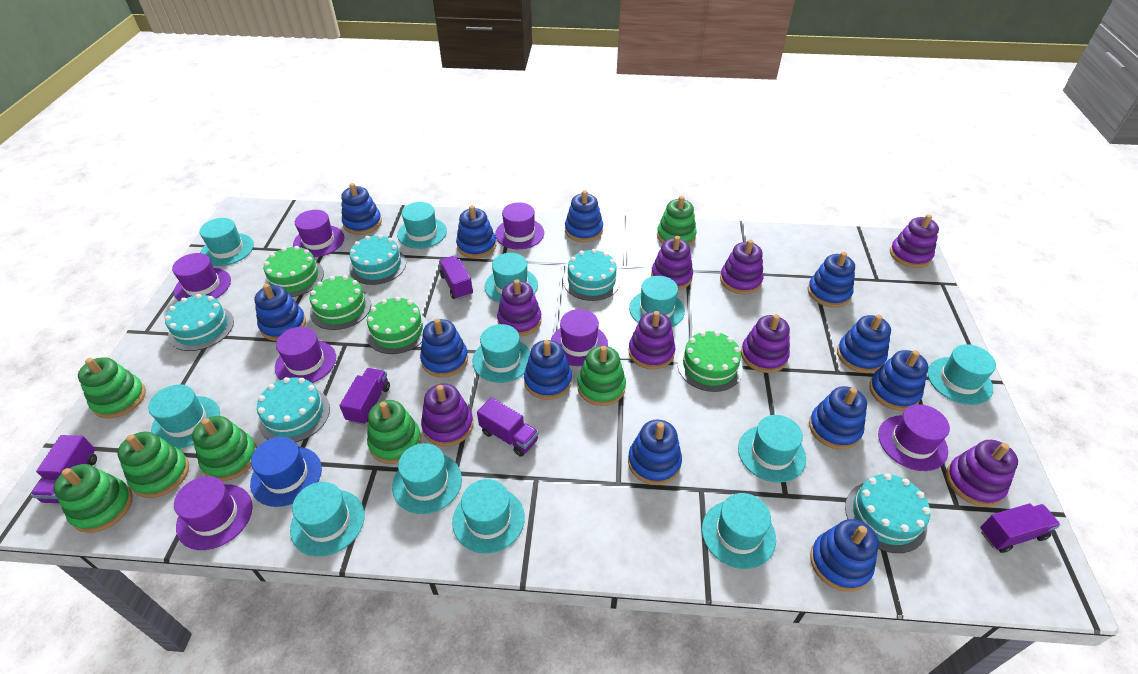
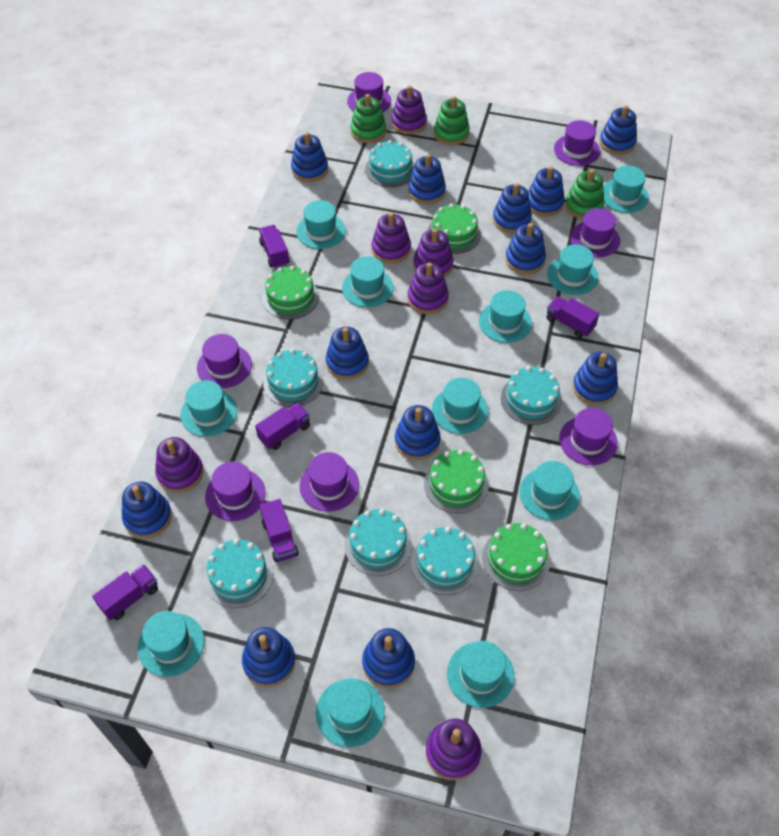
blue hat: [250,437,322,507] = 1 -> none = 0
green stacking toy: [54,464,133,533] [78,357,146,418] [117,432,189,498] [192,416,257,481] [367,400,421,464] [577,346,626,406] [657,196,697,246] = 7 -> [350,94,386,143] [434,96,470,145] [565,169,605,219] = 3
purple stacking toy: [421,384,473,447] [497,279,542,336] [628,311,675,370] [651,236,693,290] [720,239,763,294] [741,314,790,373] [890,214,939,268] [946,440,1018,507] = 8 -> [155,437,204,493] [371,212,411,264] [391,86,427,135] [407,263,449,314] [413,229,453,277] [426,719,482,780] = 6
turquoise cake: [165,294,234,351] [257,377,330,442] [349,234,406,285] [563,249,620,301] [845,473,930,553] = 5 -> [204,539,273,608] [263,349,323,407] [345,509,412,576] [365,140,415,187] [411,527,479,595] [501,366,562,425] = 6
turquoise hat: [148,384,220,449] [200,218,254,266] [290,482,365,557] [392,443,462,514] [397,202,447,249] [452,479,525,553] [472,324,530,383] [485,253,538,303] [629,276,685,327] [702,493,776,569] [738,415,806,483] [928,344,996,405] = 12 -> [138,611,204,677] [180,380,237,437] [296,200,346,249] [316,678,385,748] [342,256,394,308] [432,378,489,434] [447,641,514,708] [479,290,532,343] [519,461,580,520] [547,244,599,295] [603,165,649,213] = 11

